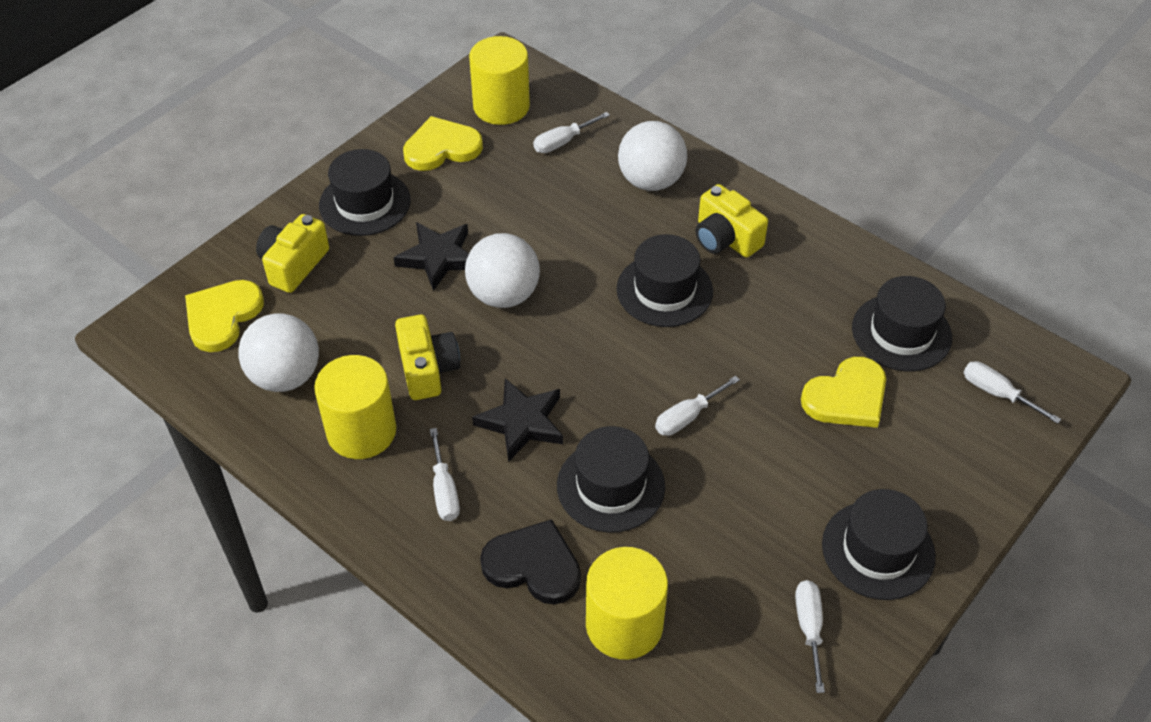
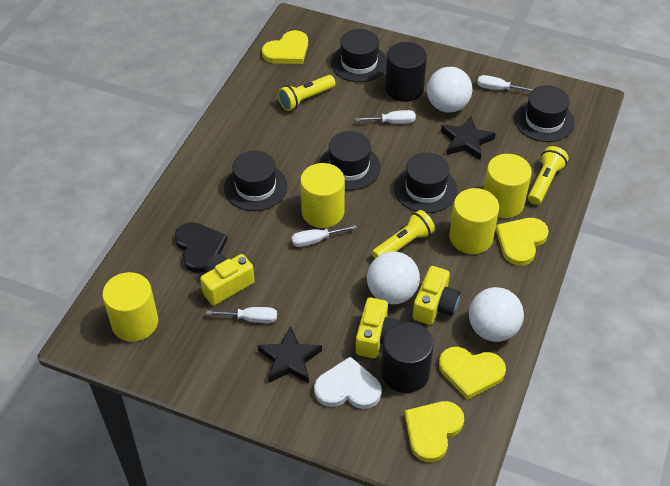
black cylinder: none = 0 -> [381,322,434,393] [385,42,427,102] = 2
white heart: none = 0 -> [314,357,382,409] = 1
white screwdriver: [430,428,460,521] [533,112,610,153] [655,376,740,436] [795,580,825,693] [963,361,1061,424] = 5 -> [206,307,277,323] [292,225,357,247] [355,110,416,124] [477,75,533,91] = 4
yellow cylinder: [314,355,396,459] [469,36,530,125] [586,547,668,660] = 3 -> [102,272,158,342] [300,163,345,228] [450,188,499,254] [484,154,532,218] = 4
yellow flashlight: none = 0 -> [278,75,335,111] [372,210,435,259] [528,146,569,205] = 3
yellow heart: [185,280,264,352] [403,116,483,171] [801,357,886,428] = 3 -> [262,30,308,64] [404,401,464,462] [439,347,506,400] [495,218,549,266] = 4

